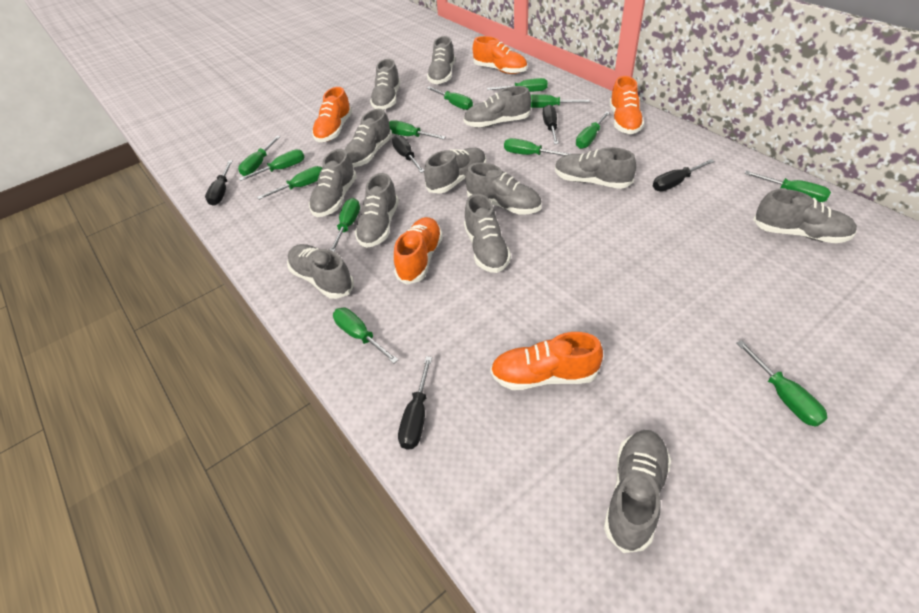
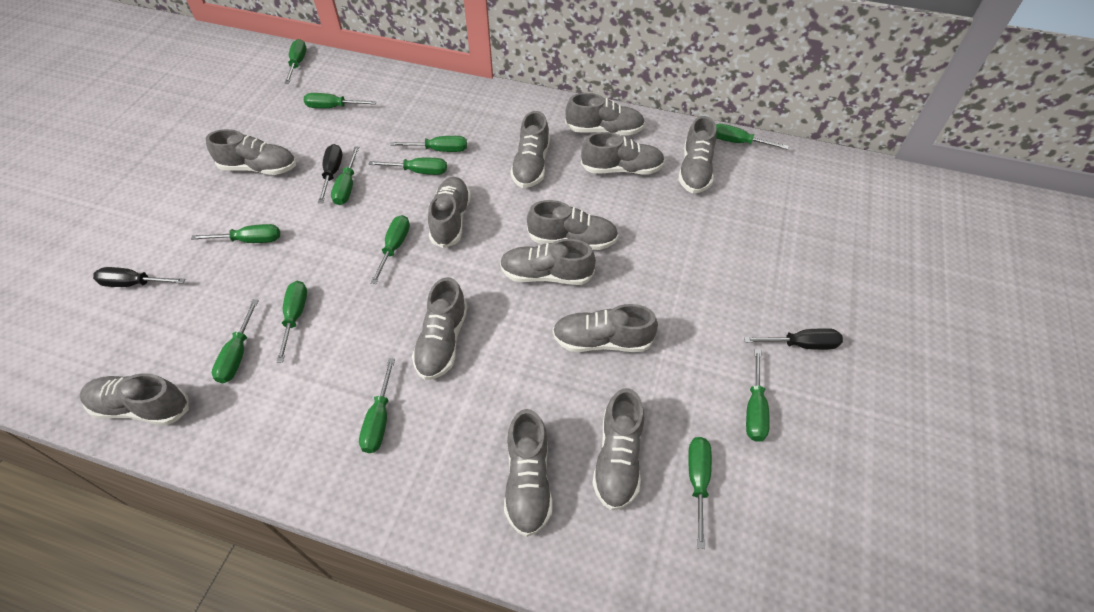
black screwdriver: [205,160,233,206] [392,135,424,173] [398,356,432,450] [542,105,559,144] [653,159,715,191] = 5 -> [93,267,185,287] [318,144,343,203] [744,328,843,350] = 3
orange shoe: [312,87,352,142] [394,217,443,285] [473,36,527,74] [490,332,603,390] [609,76,644,134] = 5 -> none = 0

